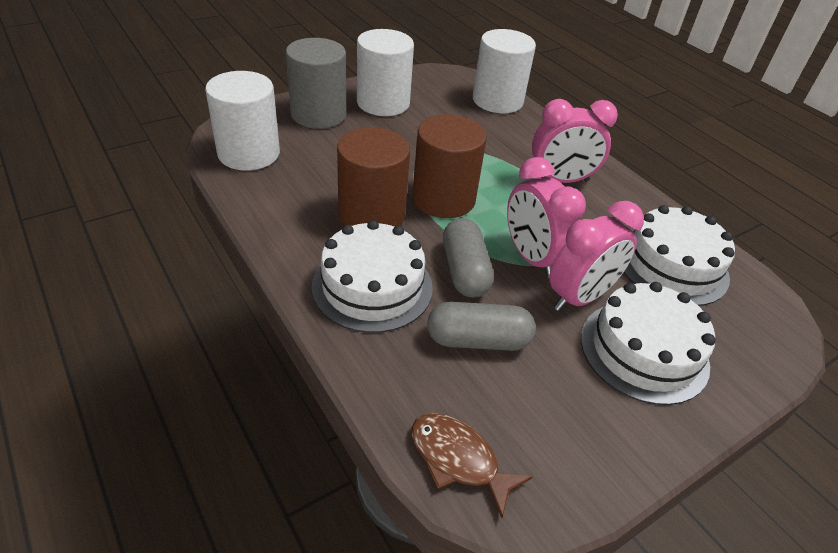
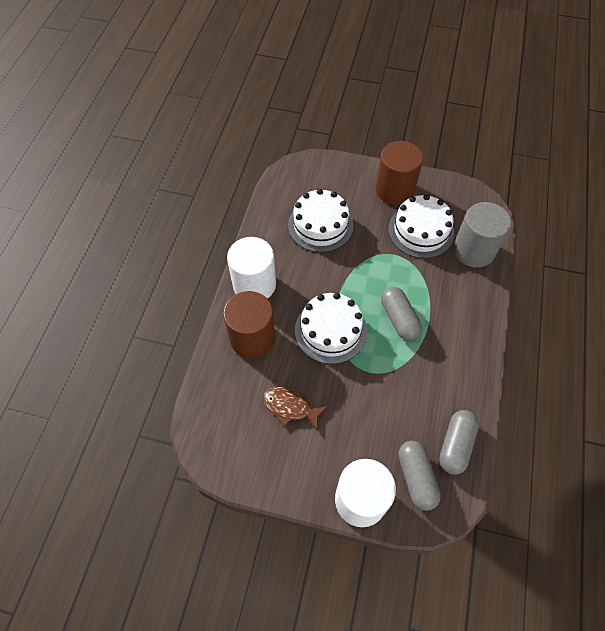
grey capsule: [427,302,536,351] [443,218,494,298] = 2 -> [381,287,422,341] [399,441,441,511] [439,410,479,475] = 3
pink clock: [507,157,586,278] [532,99,618,183] [549,201,644,311] = 3 -> none = 0
white cylinder: [205,71,280,171] [357,29,414,116] [473,29,536,113] = 3 -> [227,237,276,299] [335,459,396,527] = 2

